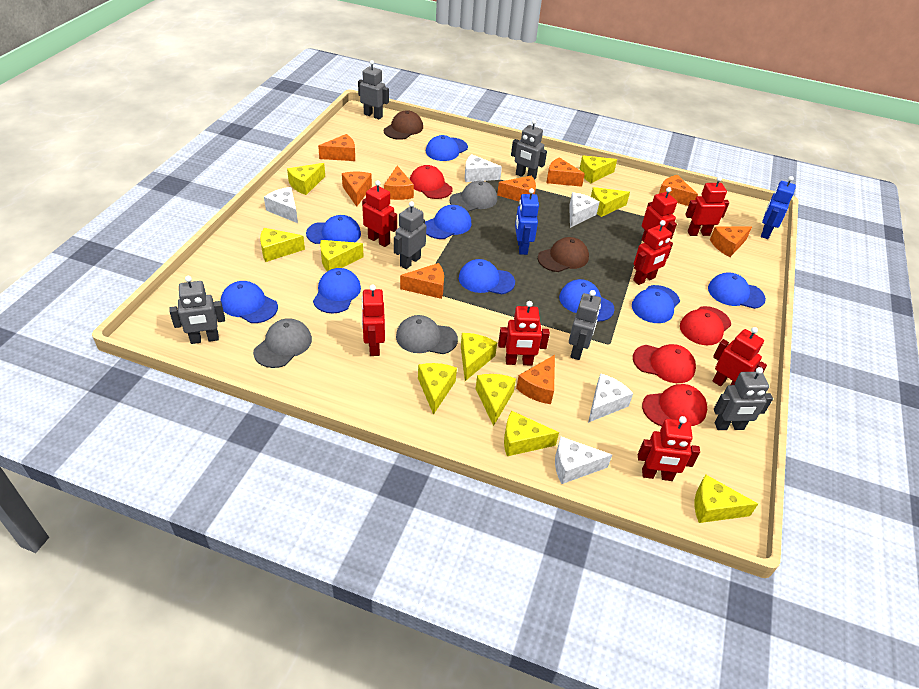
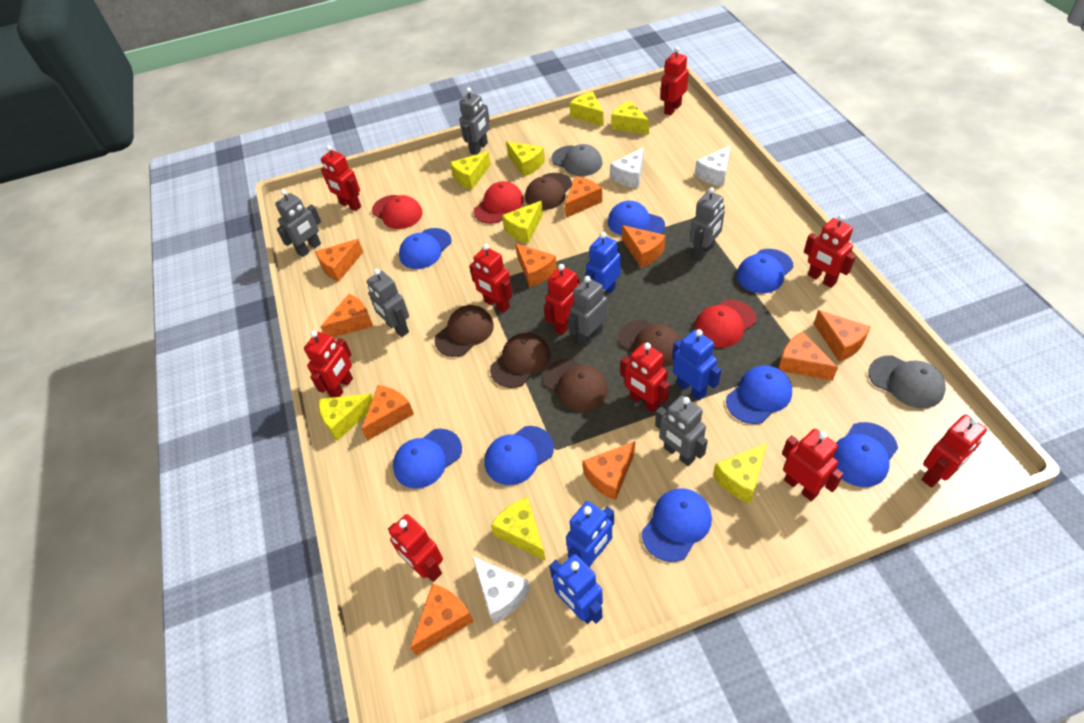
blue cap: [220,281,278,323] [306,215,361,244] [313,268,361,314] [425,205,472,239] [426,135,468,161] [459,259,515,295] [559,279,615,322] [632,285,680,323] [708,272,766,309] = 9 -> [393,429,462,489] [399,228,451,269] [484,426,554,485] [608,201,665,235] [642,488,712,562] [726,365,792,424] [736,249,793,293] [833,422,898,487] = 8
blue robot: [515,188,539,255] [761,176,796,239] = 2 -> [549,554,603,624] [566,501,614,567] [585,232,621,293] [672,329,721,400] = 4
brown cap: [384,110,423,140] [538,237,589,272] = 2 -> [434,305,494,357] [490,333,550,388] [525,173,572,210] [543,359,608,411] [618,320,681,367] = 5
grey cap: [253,318,312,368] [396,315,458,354] [449,181,497,212] = 3 -> [551,144,603,176] [868,355,946,408] = 2
orange cheese: [318,134,355,161] [342,172,372,207] [384,166,414,200] [400,263,444,299] [497,176,536,201] [516,355,555,404] [546,157,585,187] [659,175,698,206] [710,227,752,257] = 9 -> [315,239,363,282] [320,294,373,338] [361,385,414,441] [410,584,474,655] [515,243,557,287] [565,176,602,218] [582,441,635,500] [622,225,666,268] [778,331,838,381] [814,310,871,362] = 10
red cap: [410,165,452,199] [633,344,696,383] [642,384,708,426] [680,306,731,345] = 4 -> [372,195,423,229] [474,181,524,224] [694,300,756,348] = 3
red robot: [361,285,385,356] [362,180,397,247] [498,301,550,366] [633,220,673,285] [638,416,700,481] [642,187,677,243] [685,176,729,236] [713,327,767,386] = 8 -> [304,331,353,398] [321,146,361,211] [388,514,443,582] [469,244,512,313] [544,264,580,335] [621,343,670,412] [660,47,689,116] [782,429,844,501] [804,215,856,288] [921,415,987,488] = 10
white cheese: [264,187,298,223] [465,154,502,182] [555,437,612,484] [569,192,600,228] [588,373,633,423] = 5 -> [472,556,530,623] [610,147,644,188] [695,146,730,186] = 3
yellow cheese: [260,228,305,262] [287,163,325,195] [320,240,364,271] [418,363,457,415] [461,333,497,381] [476,374,516,426] [504,411,559,456] [580,155,617,183] [591,187,630,217] [695,474,758,523] = 10 -> [319,394,373,441] [450,151,491,190] [491,497,546,561] [502,201,543,243] [506,141,545,177] [569,91,604,126] [611,101,649,135] [713,443,767,503] = 8

